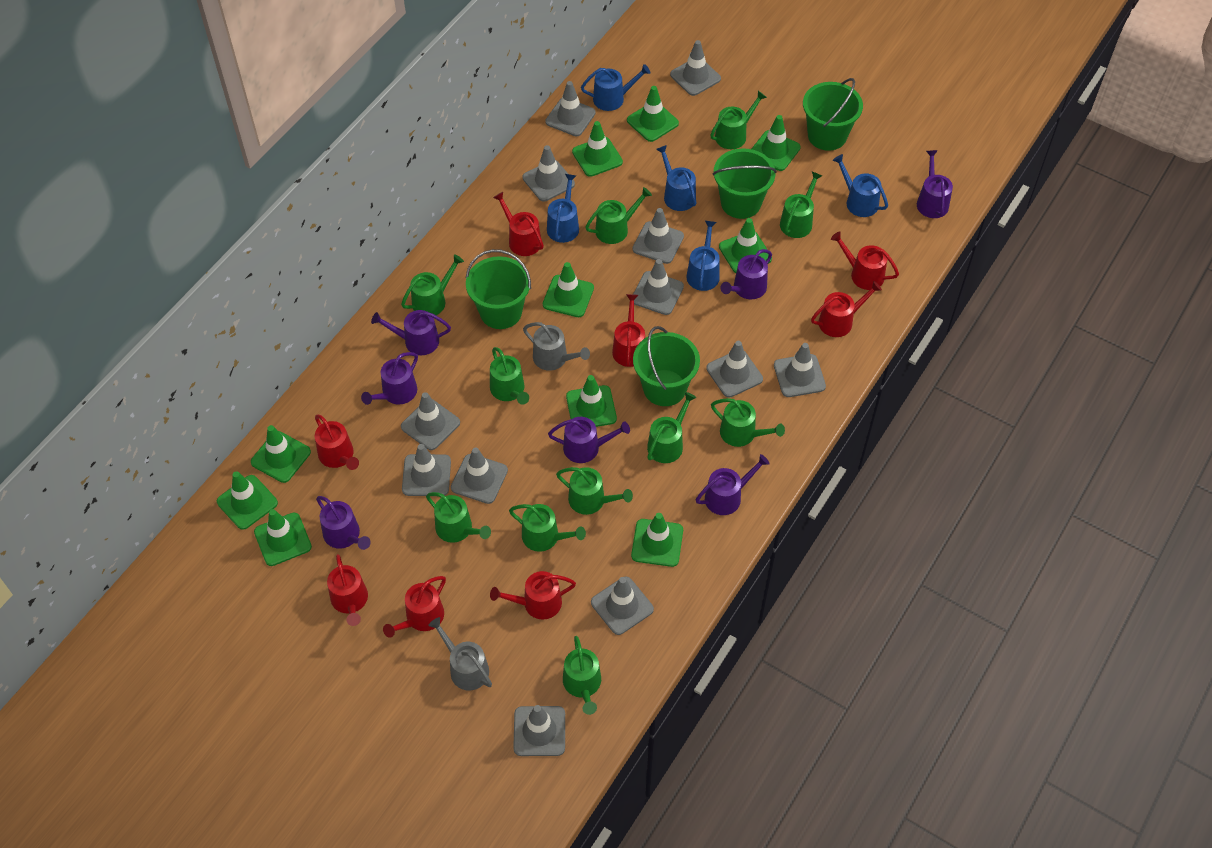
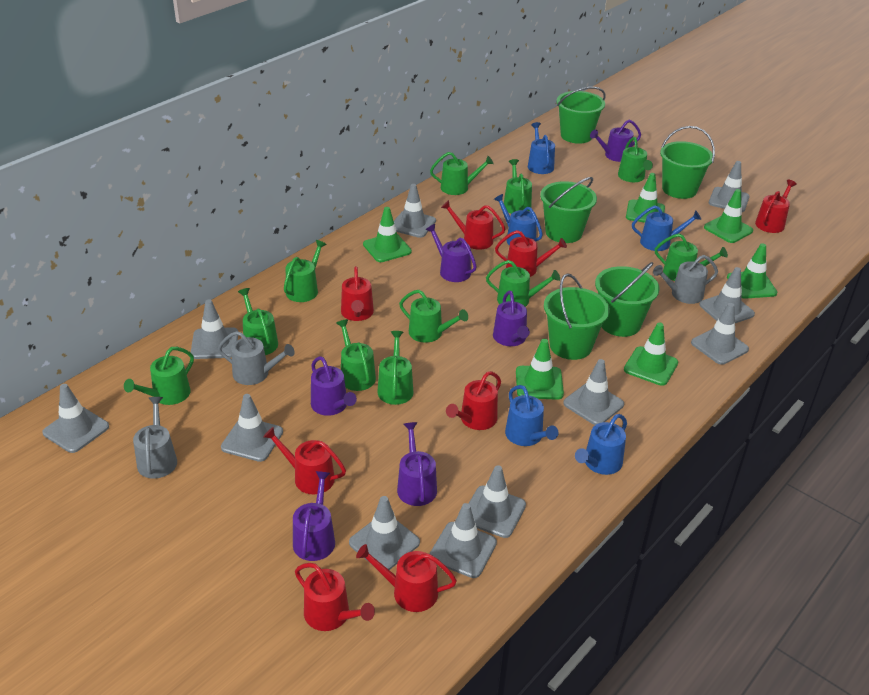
green bucket: [466,249,531,329] [633,326,700,406] [712,148,777,219] [803,78,863,151] = 4 -> [540,177,597,243] [544,273,610,360] [557,87,606,144] [595,262,659,337] [660,126,715,199] = 5
green traffic cone: [217,471,278,530] [251,425,311,483] [254,509,312,566] [543,262,594,317] [566,375,617,427] [572,121,623,177] [627,86,679,142] [631,513,683,567] [719,218,772,273] [752,115,801,171] = 10 -> [363,207,412,262] [516,339,564,400] [624,322,678,386] [626,173,665,223] [704,189,753,243] [727,243,777,299] = 6
grey traffic cone: [401,392,460,450] [402,444,451,496] [451,448,508,504] [513,705,565,756] [523,145,575,202] [545,81,596,136] [591,577,654,635] [632,208,684,264] [633,259,684,315] [670,40,721,96] [706,341,763,398] [774,343,826,397] = 12 -> [42,384,109,453] [191,299,238,359] [221,394,283,462] [349,496,420,570] [394,184,436,238] [430,503,497,578] [468,465,526,538] [563,359,624,425] [691,303,749,365] [699,267,755,323] [709,161,750,212] = 11
grey watering can: [428,617,492,690] [523,322,590,371] = 2 -> [133,397,177,479] [218,331,295,385] [653,255,718,304] = 3
purple watering can: [316,496,371,550] [361,352,418,405] [371,310,451,355] [548,417,630,463] [696,454,770,515] [720,249,772,299] [917,150,953,218] = 7 -> [293,471,335,561] [311,356,357,416] [397,422,437,506] [426,224,477,282] [493,291,530,346] [590,119,641,162] = 6

